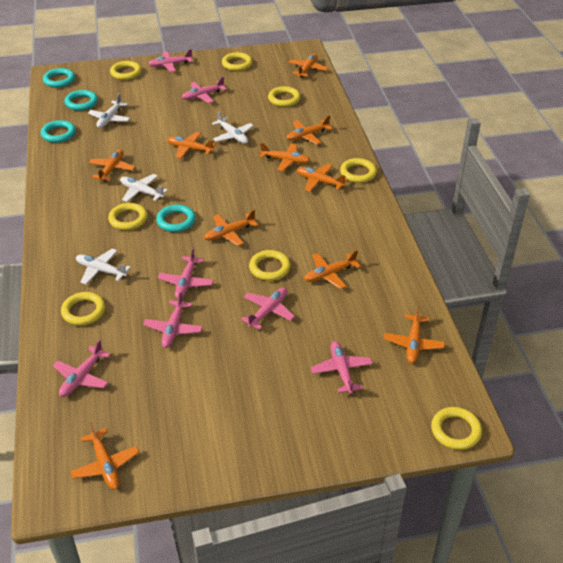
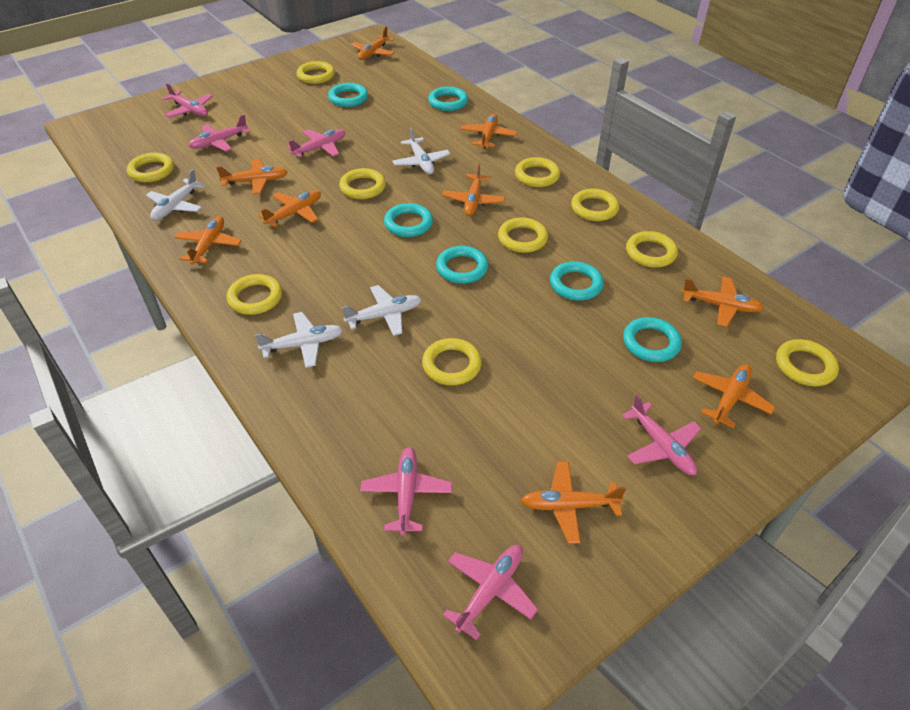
orange plane: [70,422,139,489] [88,149,135,181] [167,132,216,159] [204,210,258,246] [260,143,311,171] [286,115,333,145] [288,54,328,77] [297,164,347,192] [304,250,361,289] [384,306,445,363] = 10 -> [175,216,242,265] [216,159,288,194] [258,190,321,227] [351,26,395,60] [442,163,505,216] [461,114,517,149] [520,462,626,544] [681,277,764,327] [693,364,775,428] = 9
pink plane: [53,340,111,397] [143,291,203,348] [148,49,193,72] [158,247,214,299] [182,77,227,103] [241,287,295,330] [311,341,373,394] = 7 -> [162,83,213,117] [188,115,250,152] [287,129,345,157] [360,447,452,536] [443,545,538,640] [622,395,701,475] = 6
turquoise ring: [41,120,76,143] [43,68,75,88] [65,90,98,111] [156,204,196,232] = 4 -> [328,83,368,107] [384,203,433,237] [428,86,468,111] [436,246,488,284] [550,261,604,301] [623,317,682,362] = 6
yellow ring: [61,292,105,326] [108,203,148,230] [110,61,142,80] [222,52,252,71] [249,250,291,281] [268,86,301,107] [340,158,377,183] [431,407,482,450] = 8 -> [127,153,174,182] [226,274,282,315] [296,61,335,84] [339,168,386,199] [422,338,482,385] [498,217,548,253] [515,157,560,187] [571,189,619,221] [626,231,678,268] [776,339,839,386] = 10

